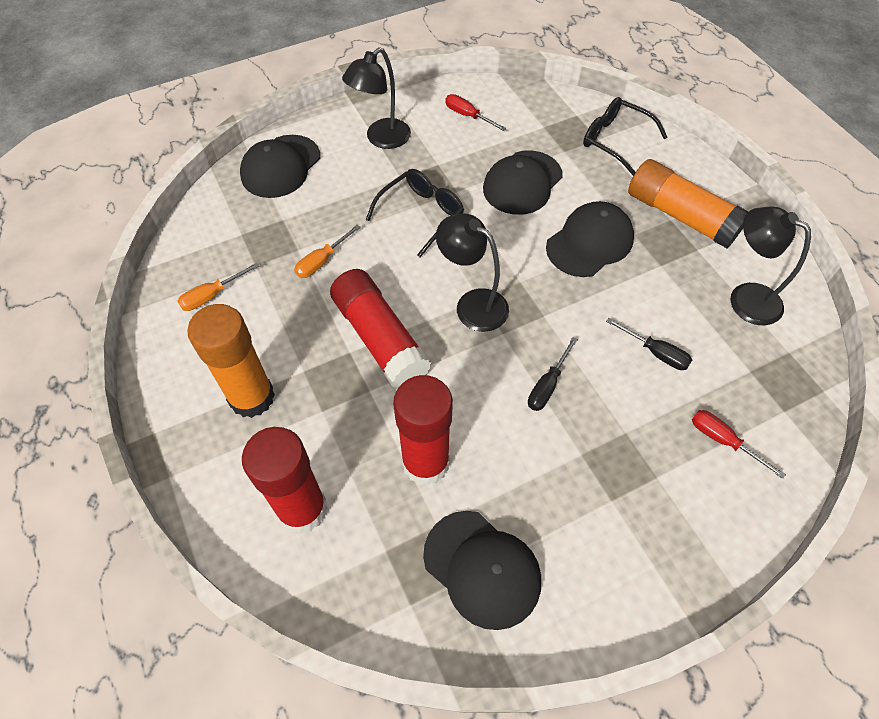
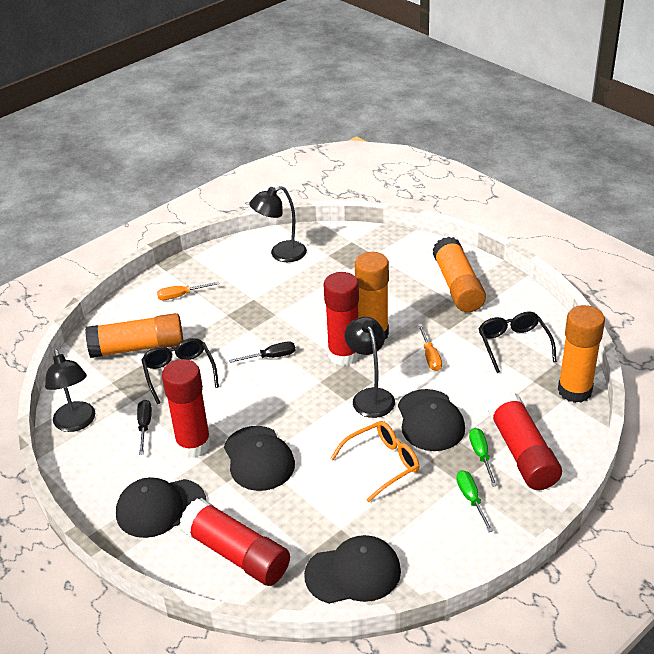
green screwdriver: none = 0 -> [456,470,493,532] [469,428,497,486] = 2
orange glasses: none = 0 -> [330,421,419,502] = 1
orange glue stick: [187,304,275,418] [628,159,749,248] = 2 -> [85,313,183,358] [355,252,389,339] [433,237,486,312] [558,305,605,403] = 4
red glue stick: [242,427,327,534] [330,269,431,390] [393,375,453,486] = 3 -> [162,359,211,458] [179,498,290,586] [323,272,360,366] [488,391,562,490] = 4
red screwdriver: [445,94,507,131] [692,410,786,479] = 2 -> none = 0

